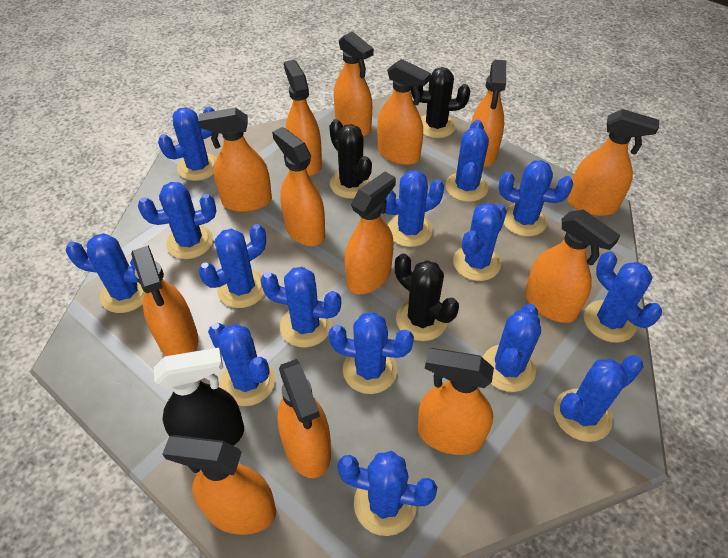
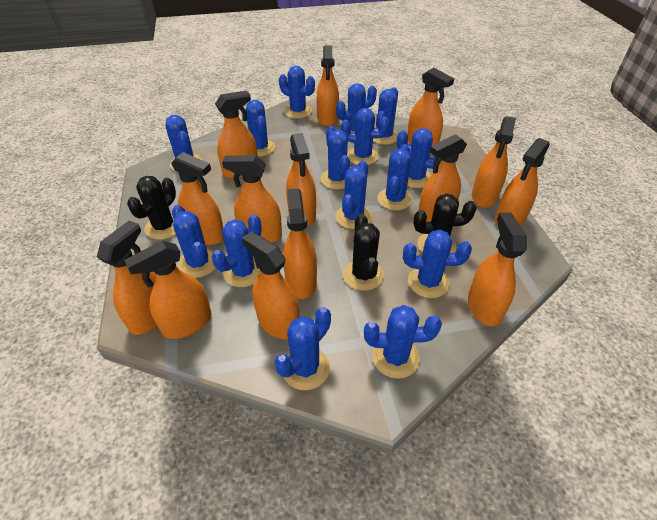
black spray bottle: [154,348,244,446] = 1 -> none = 0
orange spray bottle: [131,245,198,356] [163,435,276,535] [198,108,272,212] [272,127,325,246] [277,359,331,478] [284,60,322,176] [334,31,374,137] [345,172,396,294] [377,59,431,165] [417,348,494,455] [471,60,506,168] [525,209,621,323] [567,109,659,216] = 13 -> [97,221,157,335] [124,241,212,339] [171,152,224,245] [215,91,258,179] [222,155,282,243] [242,231,300,340] [283,188,317,299] [286,133,316,226] [316,45,339,127] [407,68,454,145] [418,134,467,222] [468,212,527,327] [472,116,516,208] [495,138,549,227] = 14

